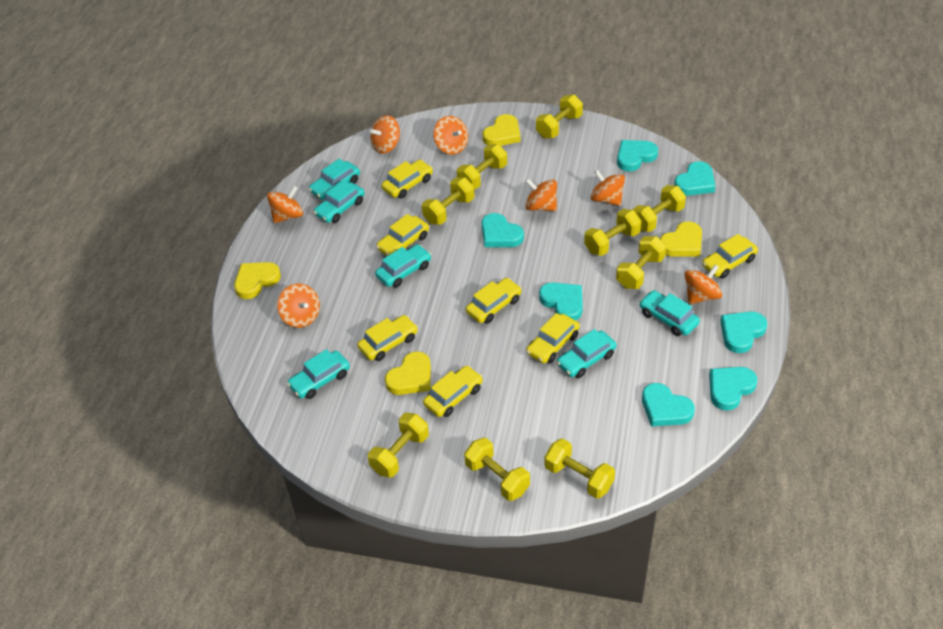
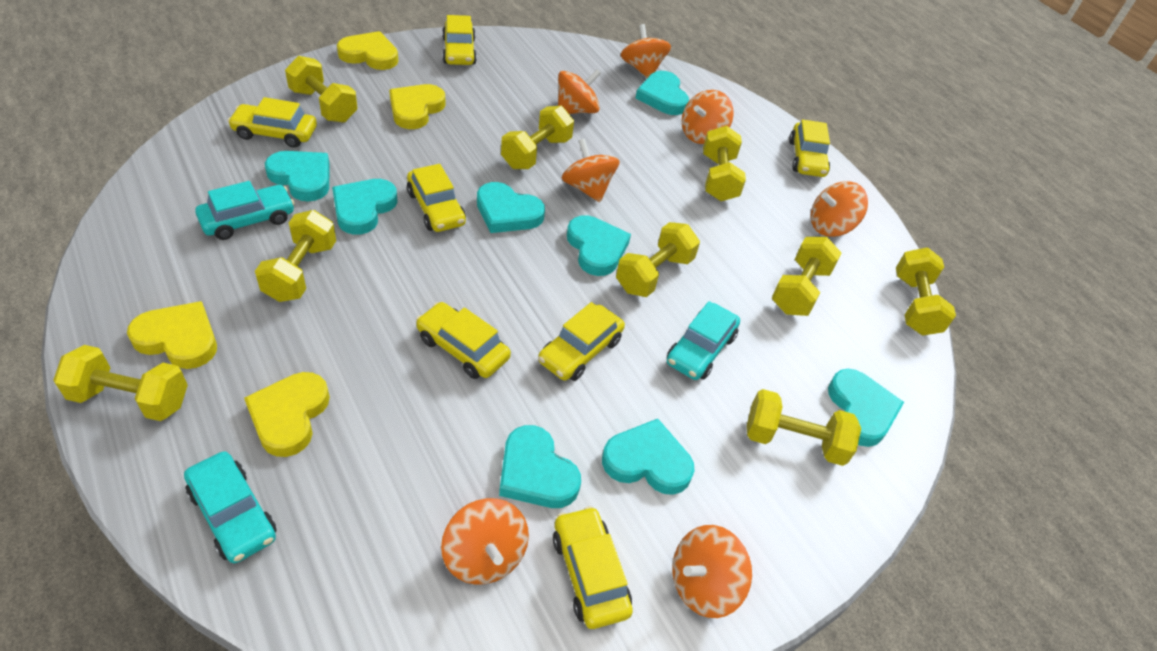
turquoise car: [287,349,350,399] [308,159,360,200] [313,180,365,223] [375,244,431,288] [556,329,616,378] [639,290,700,336] = 6 -> [184,451,277,563] [195,181,295,240] [667,301,740,380] = 3
turquoise heart: [482,213,524,247] [539,282,583,321] [617,140,658,171] [642,383,695,426] [674,161,716,196] [709,367,757,411] [720,311,767,353] = 7 -> [265,151,329,201] [332,179,398,235] [477,182,545,233] [499,425,581,508] [567,215,631,276] [602,419,694,495] [635,71,689,115] [828,369,904,447] = 8

